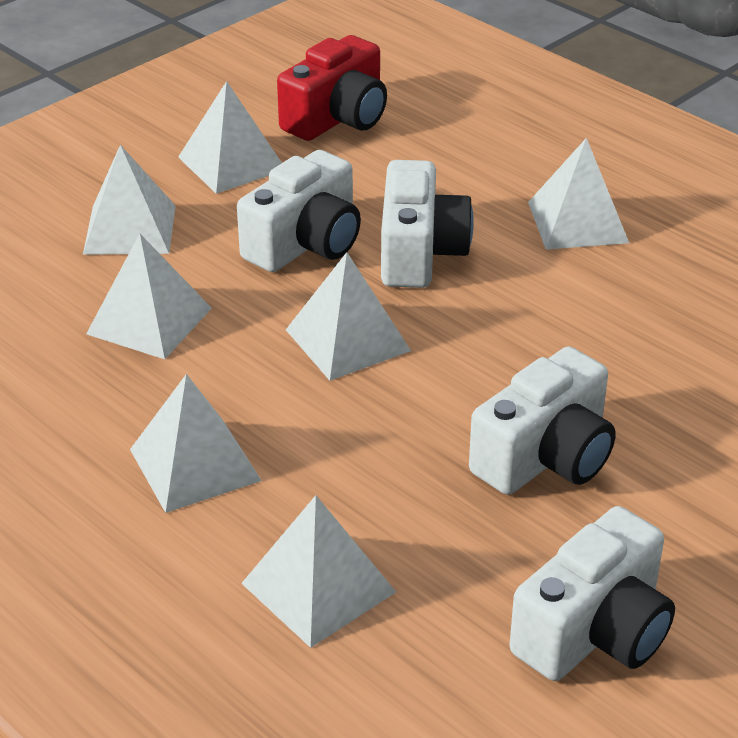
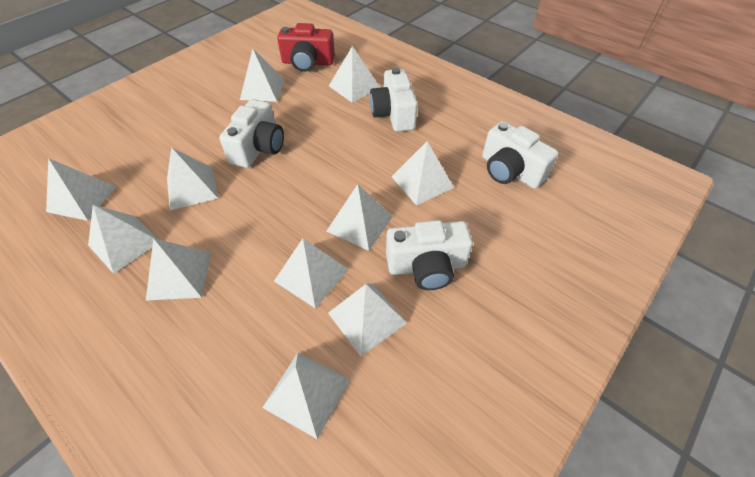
white pyramid: [83,145,176,255] [86,234,212,359] [130,374,262,513] [178,81,282,194] [241,495,396,648] [286,252,411,381] [528,138,629,250] = 7 -> [46,158,117,221] [88,205,159,274] [146,238,211,301] [167,147,218,210] [240,49,285,102] [262,352,350,439] [274,238,349,308] [326,184,393,251] [328,284,407,356] [329,46,380,103] [391,141,454,205] = 11

